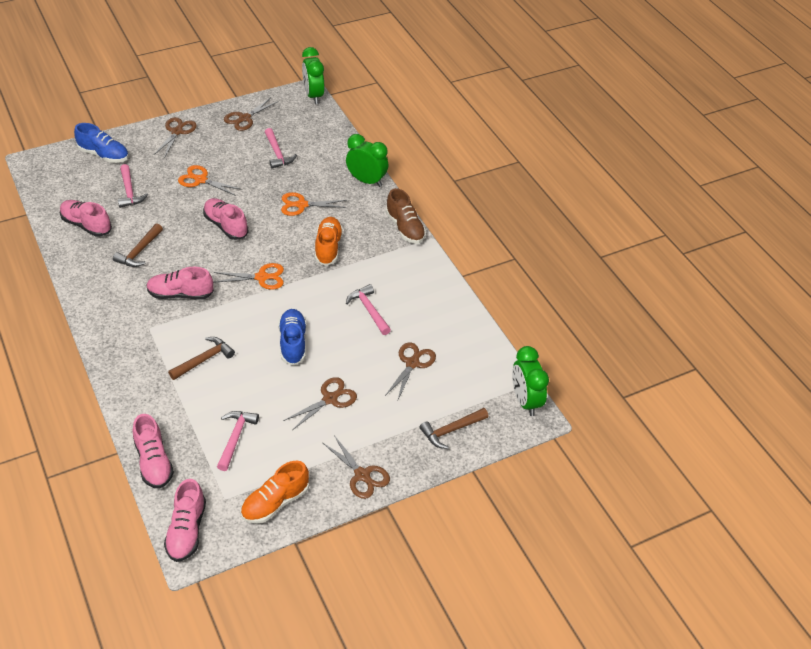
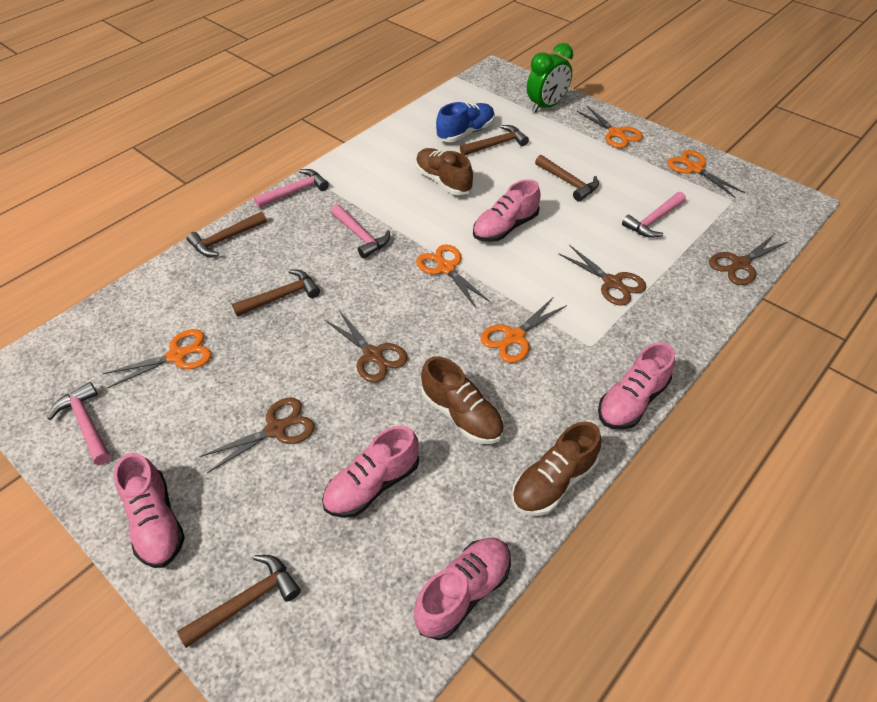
blue shoe: [74,123,129,163] [278,309,306,365] = 2 -> [436,102,495,142] = 1
brown hammer: [113,224,163,267] [168,337,235,380] [420,408,489,449] = 3 -> [177,555,301,648] [187,211,267,257] [232,269,320,317] [460,125,529,155] [535,155,599,201] = 5
brown scissors: [154,117,197,158] [224,98,279,131] [284,377,357,430] [323,435,390,499] [385,342,436,402] = 5 -> [199,397,315,473] [325,311,407,383] [559,245,646,306] [709,235,788,285] = 4
brown shoe: [386,188,426,243] = 1 -> [415,148,473,195] [421,356,504,444] [512,422,601,516] = 3
green clock: [302,47,324,104] [346,134,388,187] [512,346,549,416] = 3 -> [527,43,573,113] = 1
orange scissors: [178,165,242,196] [213,263,284,290] [281,192,347,216] = 3 -> [103,329,212,388] [416,244,490,308] [480,298,567,363] [577,106,643,148] [667,150,745,198] = 5
orange shoe: [241,461,309,524] [315,217,343,266] = 2 -> none = 0

